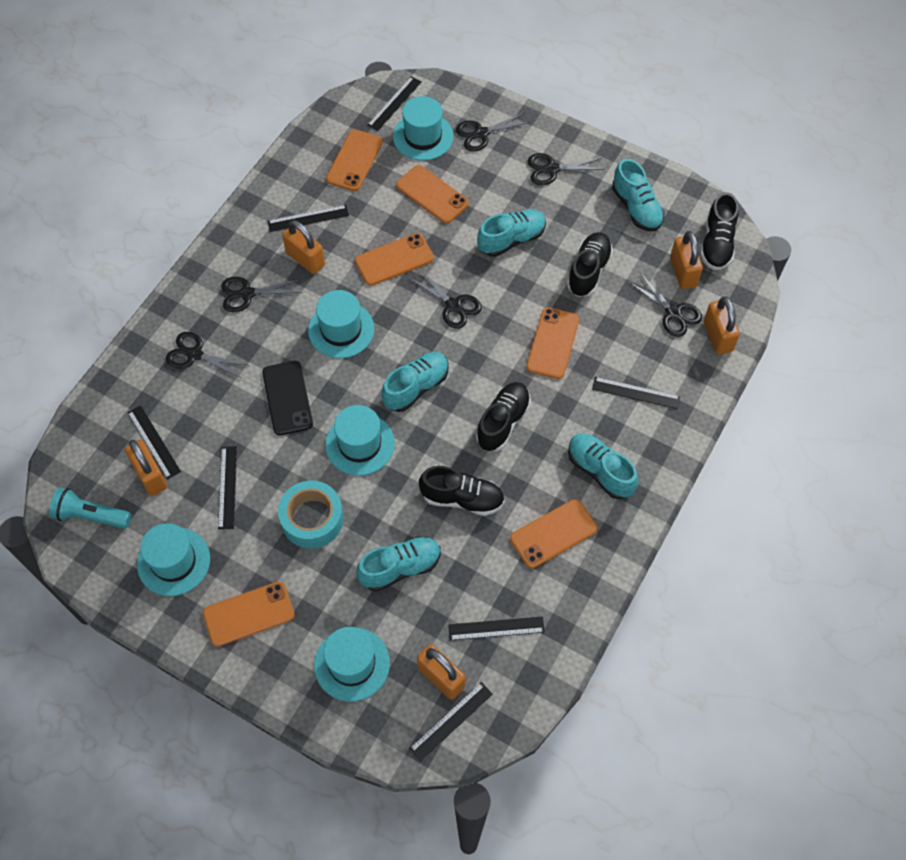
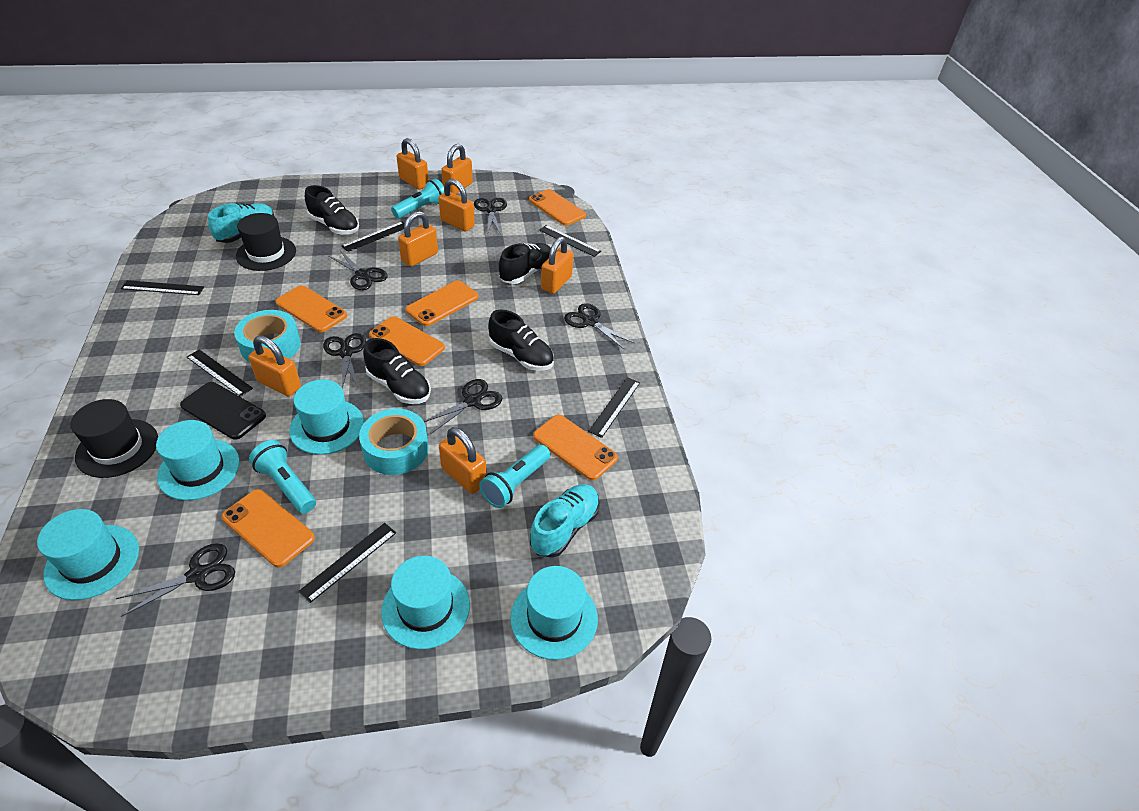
black hat: none = 0 -> [71,399,158,478] [236,213,296,271] = 2
black ruler: [127,405,181,479] [218,446,237,530] [268,205,349,232] [367,76,421,131] [409,682,493,761] [448,617,545,641] [592,377,680,409] = 7 -> [121,280,204,295] [187,349,253,397] [298,523,396,603] [341,222,405,252] [539,225,601,257] [588,377,640,438] = 6
orange padlock: [125,440,167,496] [282,220,325,274] [417,644,466,700] [670,231,703,289] [704,296,740,355] = 5 -> [248,336,301,396] [397,138,429,190] [398,211,438,267] [439,179,475,232] [439,427,486,494] [441,144,473,194] [541,237,573,294] = 7
turquoise flashlight: [49,487,131,529] = 1 -> [249,440,316,514] [391,179,445,218] [479,444,550,508] = 3
turquoise shoe: [356,536,441,591] [381,352,448,412] [477,209,546,257] [568,433,638,499] [612,159,664,231] = 5 -> [208,203,274,243] [530,484,600,558] = 2
turquoise tape: [278,481,344,548] = 1 -> [234,310,301,363] [359,409,429,475] = 2

